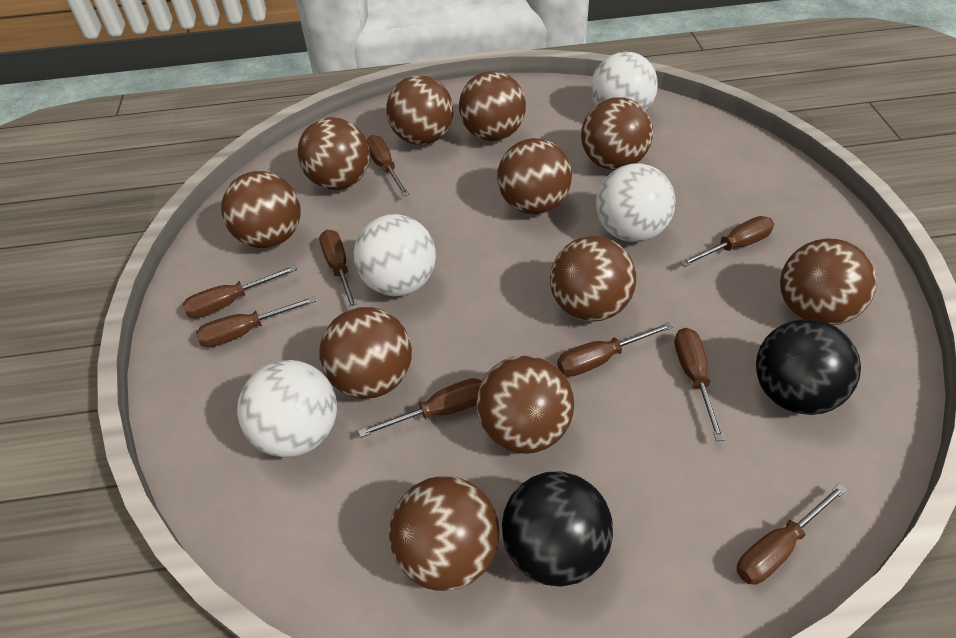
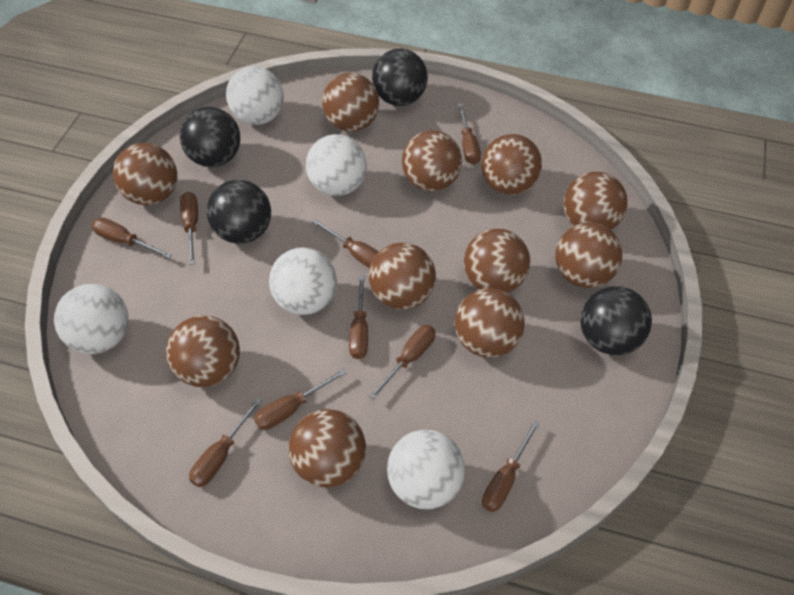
black ball: [502,472,613,587] [756,319,861,415] = 2 -> [179,107,240,167] [207,180,271,244] [372,49,428,106] [580,286,652,355] = 4
white ball: [237,360,337,457] [354,214,436,296] [591,52,658,110] [596,163,676,242] = 4 -> [54,284,129,354] [226,66,284,125] [269,247,337,315] [306,134,367,196] [387,429,465,509] = 5

